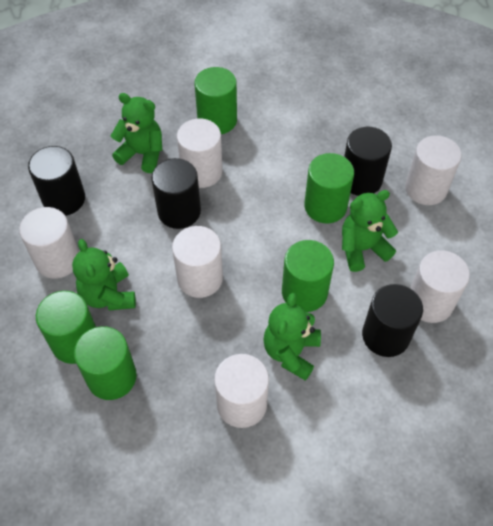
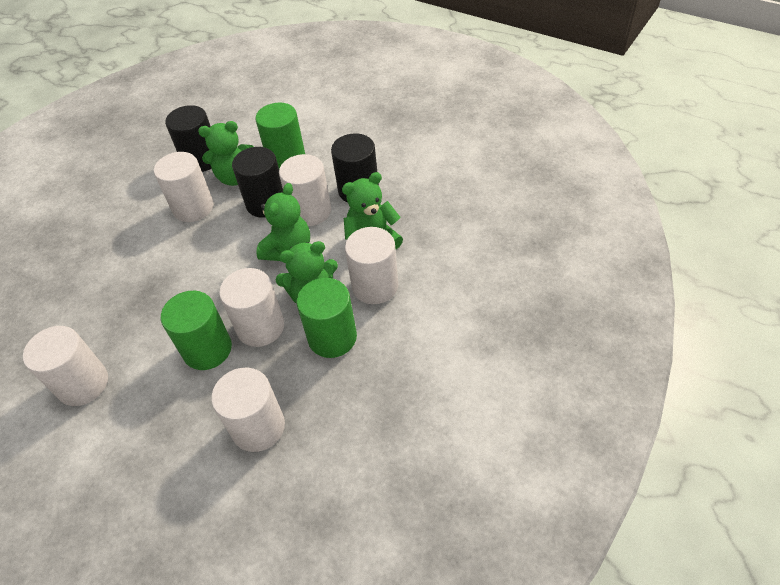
black cylinder: [28,146,85,216] [151,158,201,229] [344,127,392,196] [362,284,423,357] = 4 -> [165,105,212,172] [232,147,283,218] [331,133,379,203] = 3
green cylinder: [36,291,96,364] [74,326,137,400] [194,67,237,134] [282,240,334,312] [304,153,354,223] = 5 -> [161,291,232,370] [255,103,305,169] [297,278,357,358] = 3

